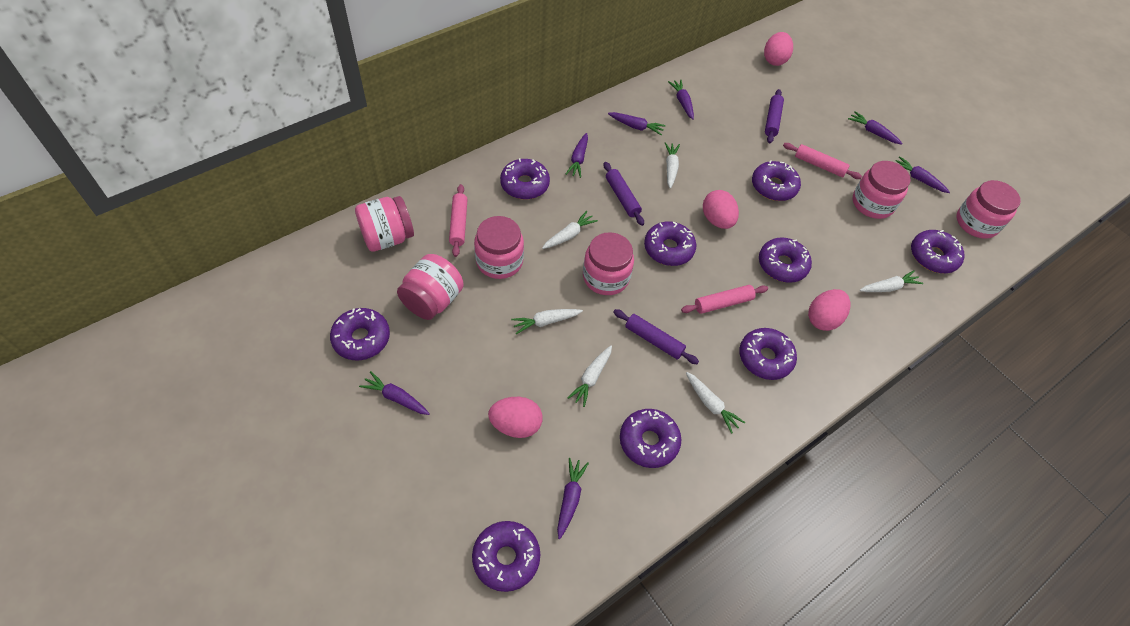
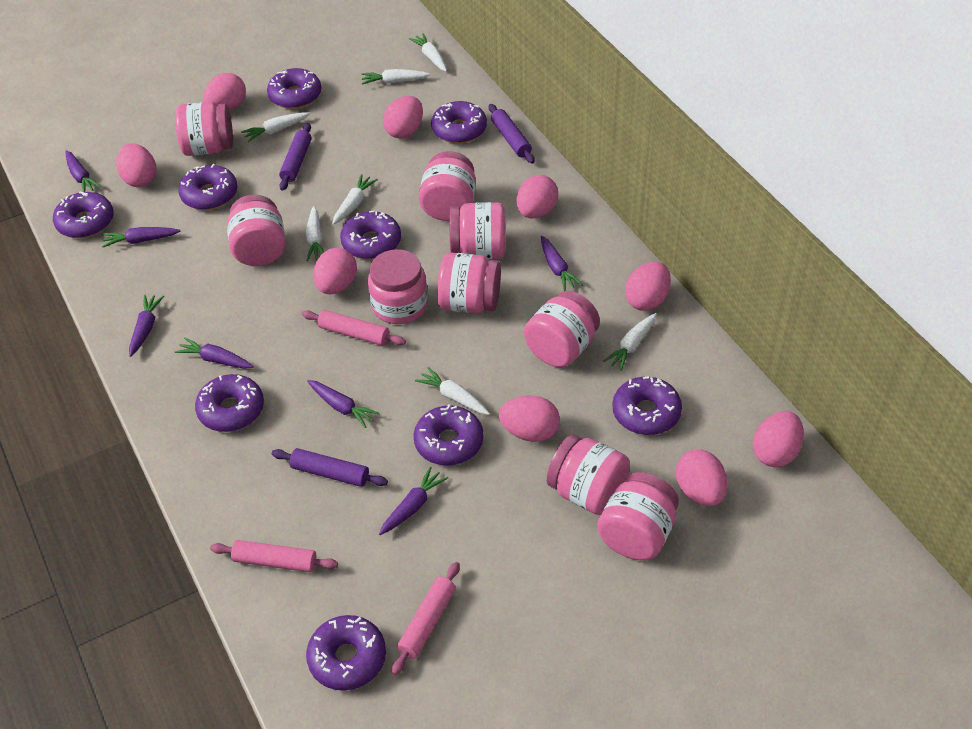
pink egg: [488,397,543,438] [703,190,739,229] [764,32,793,66] [808,289,850,331] = 4 -> [116,143,156,187] [204,73,246,110] [313,248,357,294] [383,96,423,139] [499,395,560,442] [516,175,558,218] [625,262,671,311] [676,450,728,506] [753,411,804,467] = 9
pink jar: [355,196,414,252] [397,254,464,320] [474,216,524,279] [583,232,634,295] [853,161,911,219] [956,180,1021,239] = 6 -> [175,102,233,156] [227,195,286,266] [368,249,428,324] [419,151,476,221] [437,252,501,313] [449,202,505,259] [524,291,600,367] [547,435,630,515] [597,472,679,560] = 9
white carrot: [511,309,583,334] [542,211,598,249] [567,345,612,407] [665,142,680,189] [686,372,745,434] [860,270,923,292] = 6 -> [241,112,310,142] [306,206,324,261] [332,174,378,225] [362,69,430,85] [409,33,447,71] [415,367,490,415] [603,313,657,371] = 7

